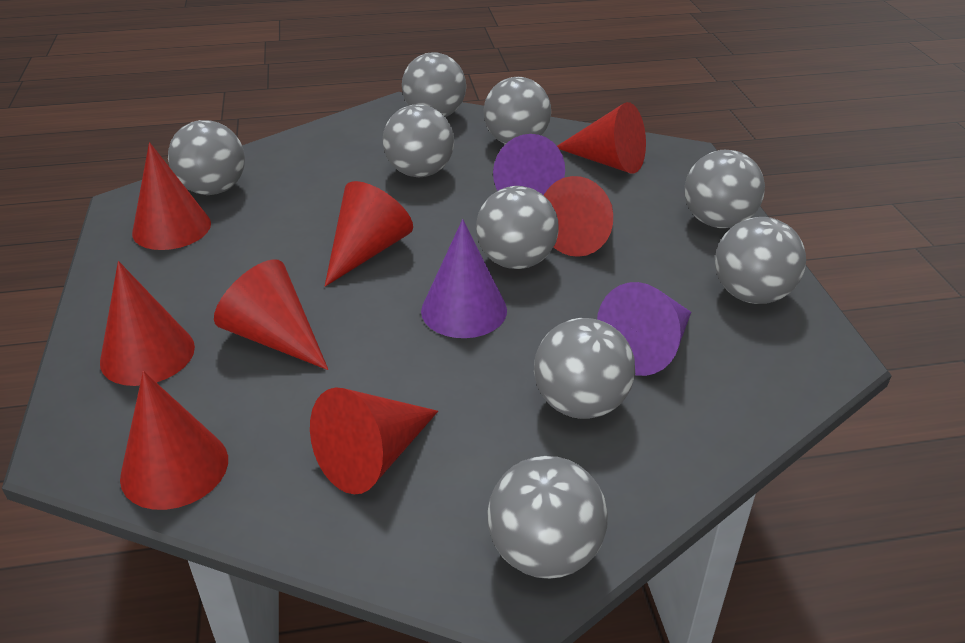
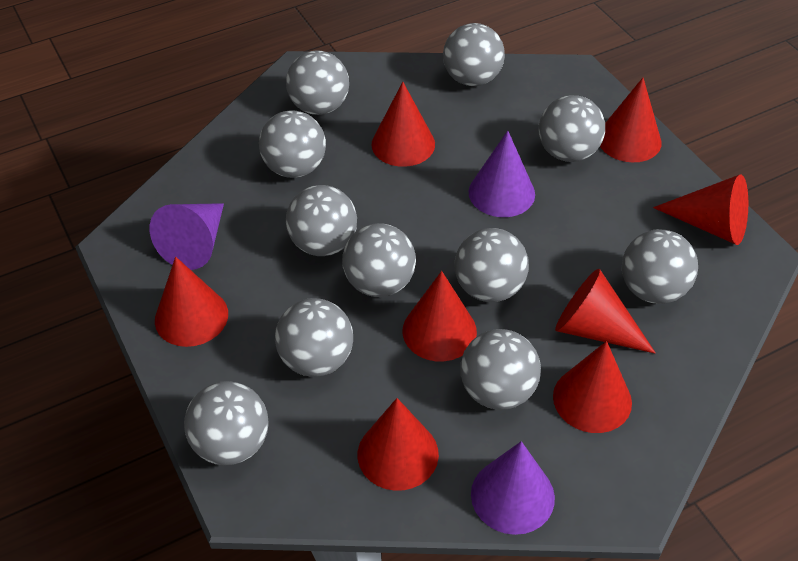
grey ball: [168,120,245,195] [382,104,454,177] [402,52,466,117] [476,186,558,269] [483,77,551,144] [487,456,608,579] [534,318,635,419] [684,150,765,228] [715,217,806,304] = 9 -> [184,381,269,465] [259,110,326,178] [275,298,353,377] [286,51,349,115] [286,185,357,256] [342,223,416,297] [443,23,505,86] [455,228,529,302] [460,329,541,410] [539,95,605,162] [622,229,698,304] = 11

